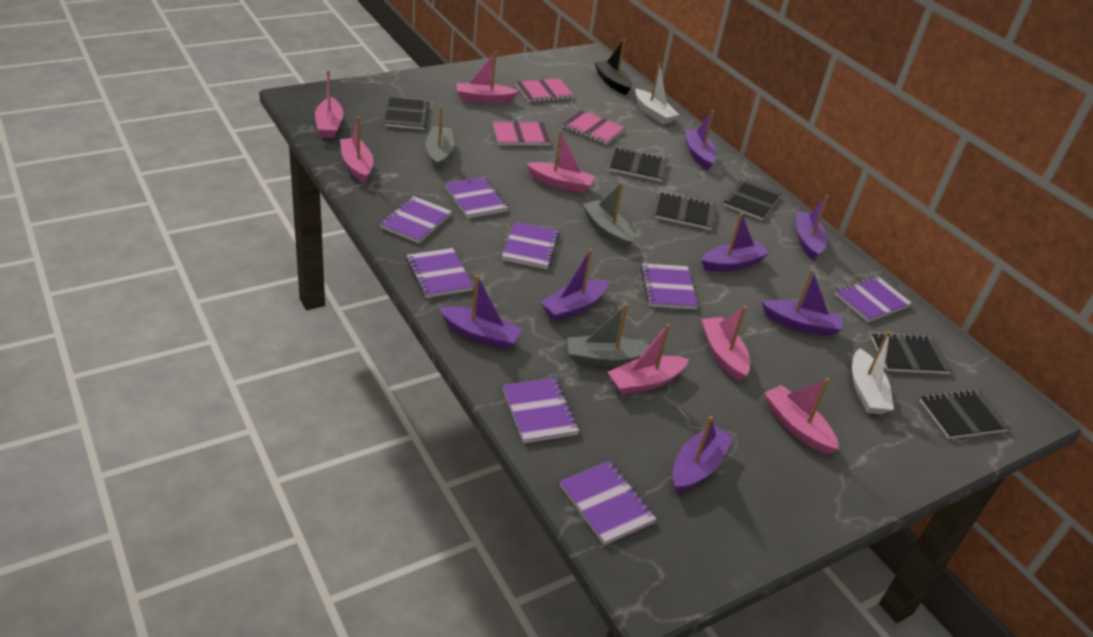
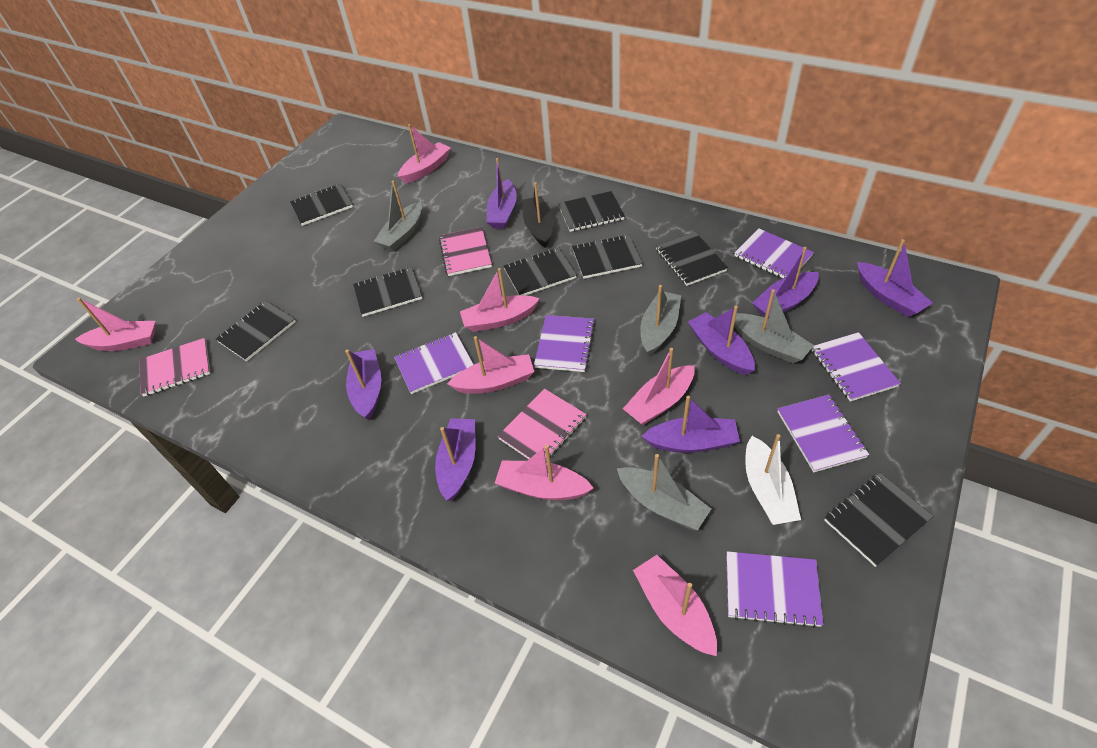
black notebook: [384,97,430,130] [610,147,668,182] [655,192,716,230] [724,179,781,220] [871,333,952,374] [920,389,1010,439] = 6 -> [216,301,296,361] [290,183,353,226] [353,267,422,317] [503,247,577,295] [558,191,625,232] [572,234,643,279] [656,232,728,286] [824,473,933,567] = 8
grey boat: [425,106,454,170] [567,303,649,367] [582,182,634,249] = 3 -> [373,181,422,251] [617,454,711,530] [640,285,681,356] [734,289,814,363] = 4
purple notebook: [379,196,452,243] [406,248,474,298] [445,177,508,218] [502,222,560,269] [503,378,579,443] [560,461,656,545] [641,263,698,309] [835,276,912,322] = 8 -> [394,332,474,394] [534,315,595,372] [726,551,823,628] [734,228,814,278] [778,395,869,472] [811,332,901,402] = 6
white boat: [635,64,679,124] [852,331,894,414] = 2 -> [745,434,801,525] = 1

